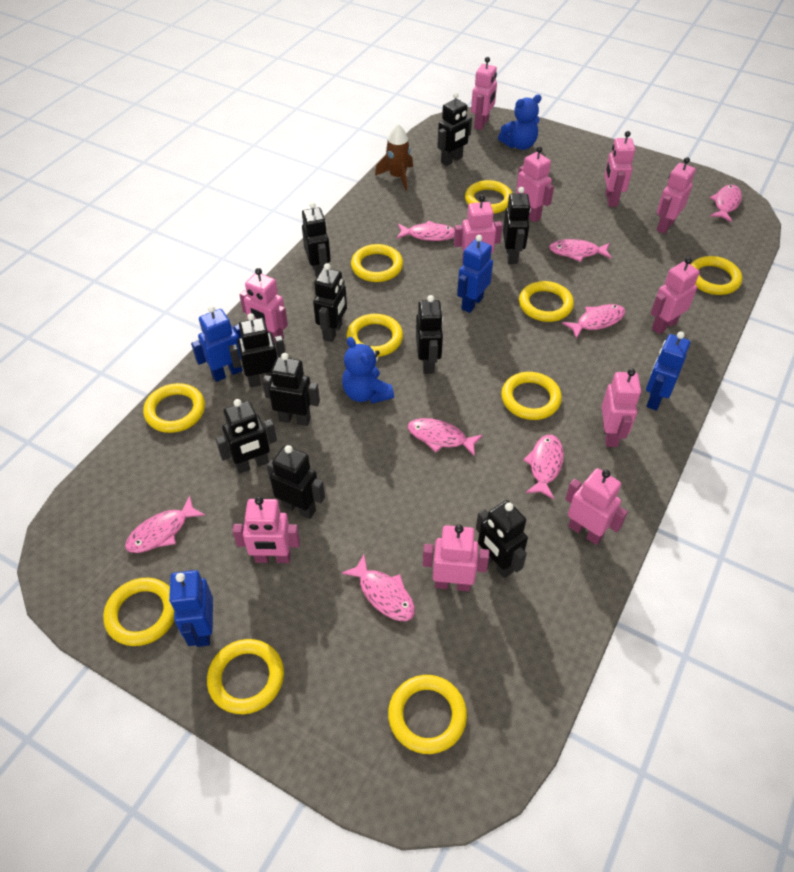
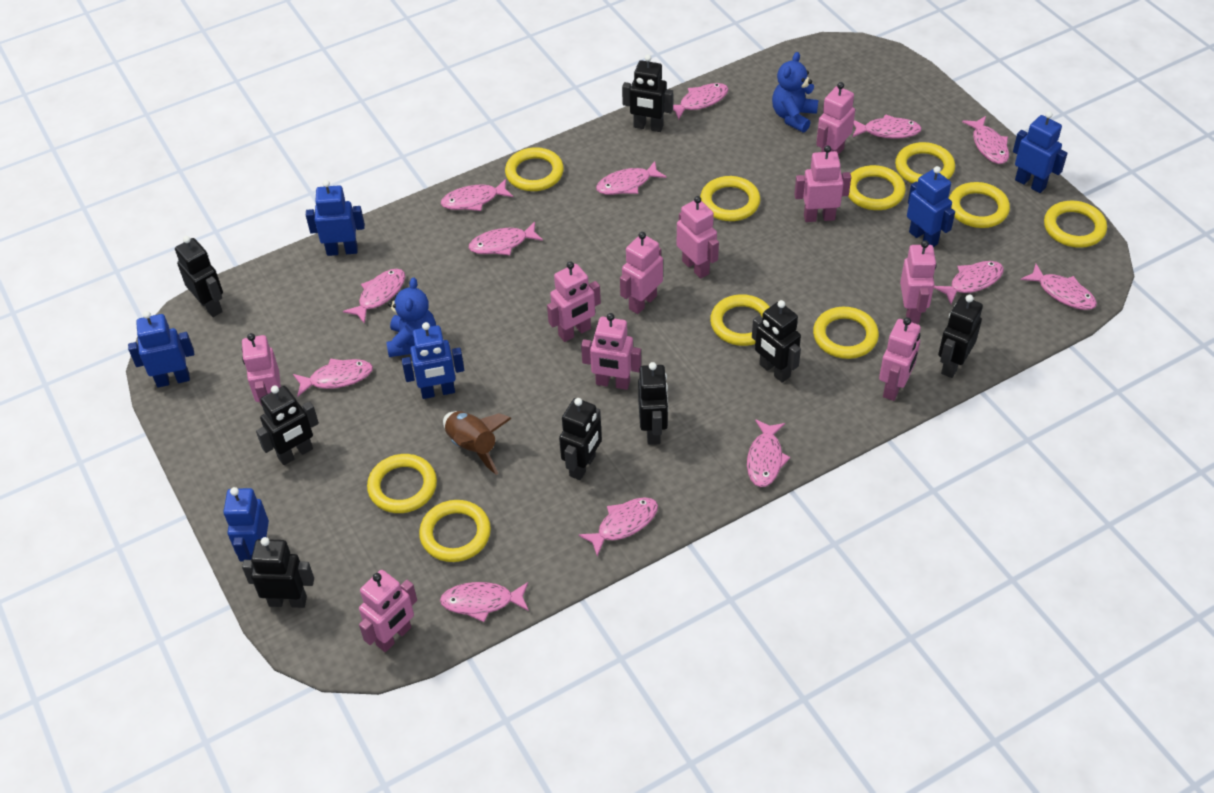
black robot: [216,399,277,474] [229,313,285,388] [262,353,320,426] [267,445,325,519] [302,202,331,278] [313,263,347,342] [416,295,443,374] [437,92,472,166] [476,500,528,578] [503,187,531,264] = 10 -> [175,236,223,317] [242,537,314,608] [256,385,319,465] [559,398,602,480] [622,55,673,132] [638,362,668,445] [752,300,801,383] [938,295,983,378] = 8
blue robot: [169,570,213,647] [191,305,243,382] [457,235,493,313] [646,332,690,411] = 4 -> [128,311,194,388] [223,487,269,561] [306,180,365,256] [401,322,464,399] [907,166,955,247] [1013,111,1068,193] = 6
pink fish: [125,496,205,553] [341,555,415,621] [396,221,455,241] [408,418,483,457] [523,435,564,499] [549,239,612,262] [562,304,626,339] [710,185,742,222] = 8 -> [293,358,373,397] [343,269,405,324] [440,582,529,622] [441,179,513,211] [469,222,543,255] [578,497,658,556] [596,161,667,195] [673,83,728,120] [747,419,790,487] [852,114,922,139] [934,261,1004,304] [962,116,1009,164] [1021,264,1097,310] = 13
pink robot: [232,496,300,563] [239,268,288,343] [423,525,489,591] [454,195,503,263] [471,57,497,130] [516,146,554,222] [565,468,628,545] [601,369,641,447] [604,131,635,207] [651,257,700,334] [657,157,696,234] = 11 -> [242,333,281,406] [359,570,417,652] [547,261,601,342] [581,313,641,390] [620,232,663,314] [677,196,719,279] [794,145,851,222] [816,82,855,154] [879,317,921,401] [900,240,936,323] = 10

